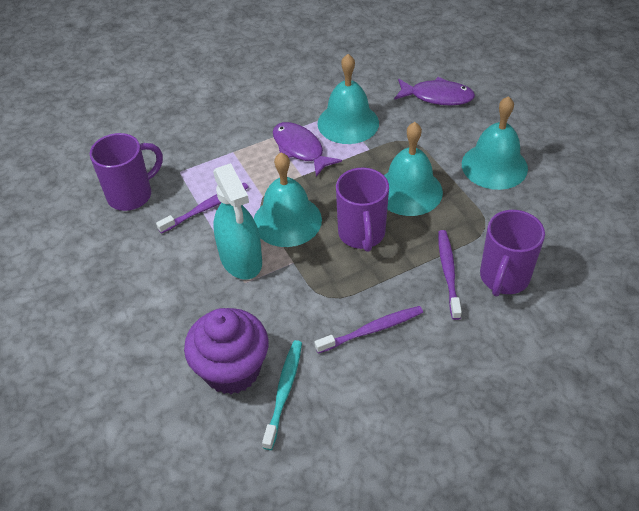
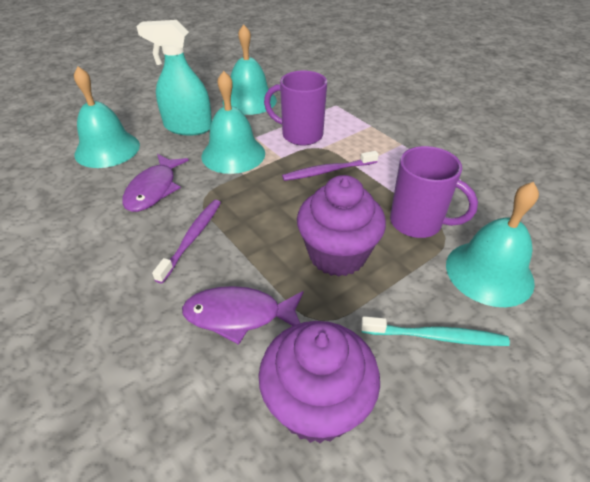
purple cupcake: [184,308,269,394] = 1 -> [259,321,380,444] [297,175,386,277] = 2
purple mug: [90,133,163,211] [336,168,389,252] [480,210,545,297] = 3 -> [264,71,327,145] [390,146,478,238] = 2
purple toothbrush: [156,182,248,234] [315,306,423,354] [438,230,462,320] = 3 -> [152,200,221,284] [282,151,379,181] = 2

